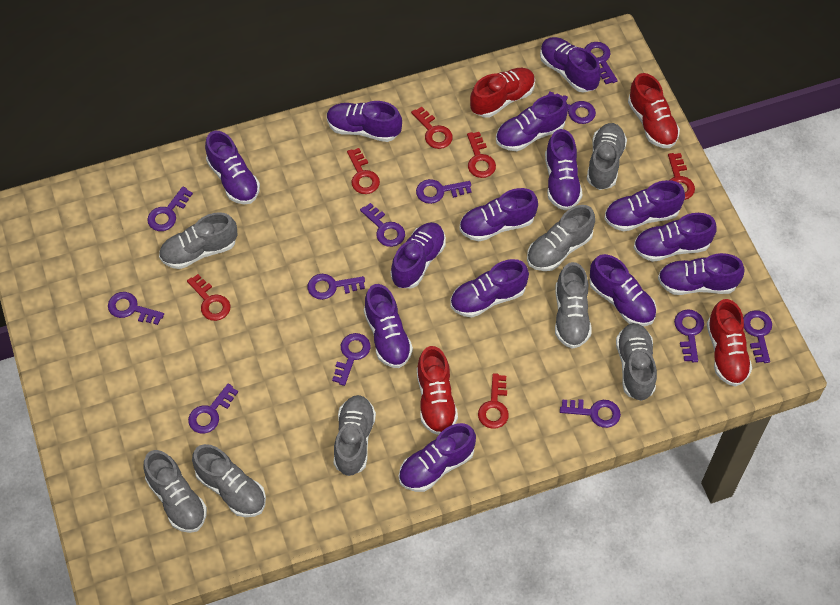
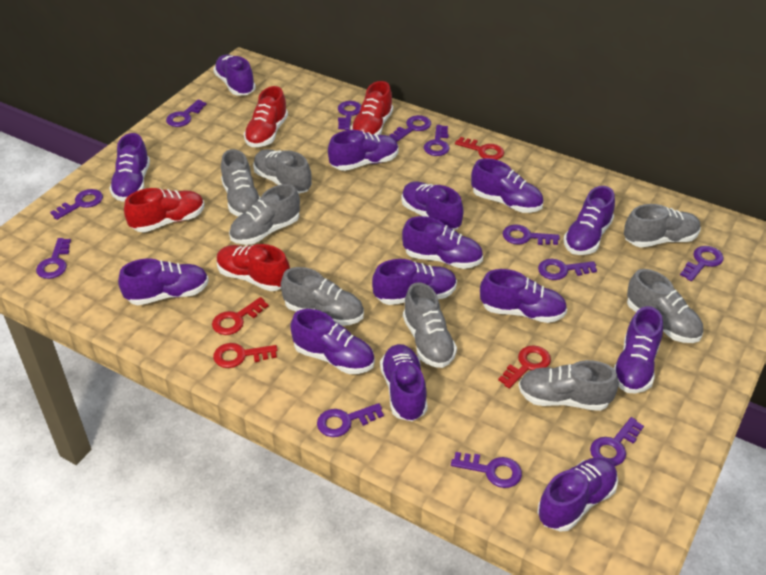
red key: [187,274,230,321] [347,148,380,194] [411,107,453,149] [467,132,496,178] [478,373,509,429] [668,153,695,200] = 6 -> [212,297,268,335] [213,343,277,368] [455,137,504,160] [498,345,551,389] = 4

